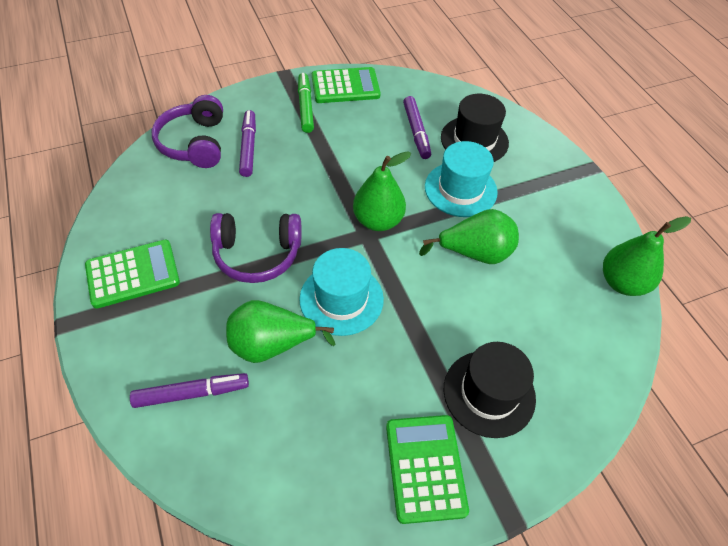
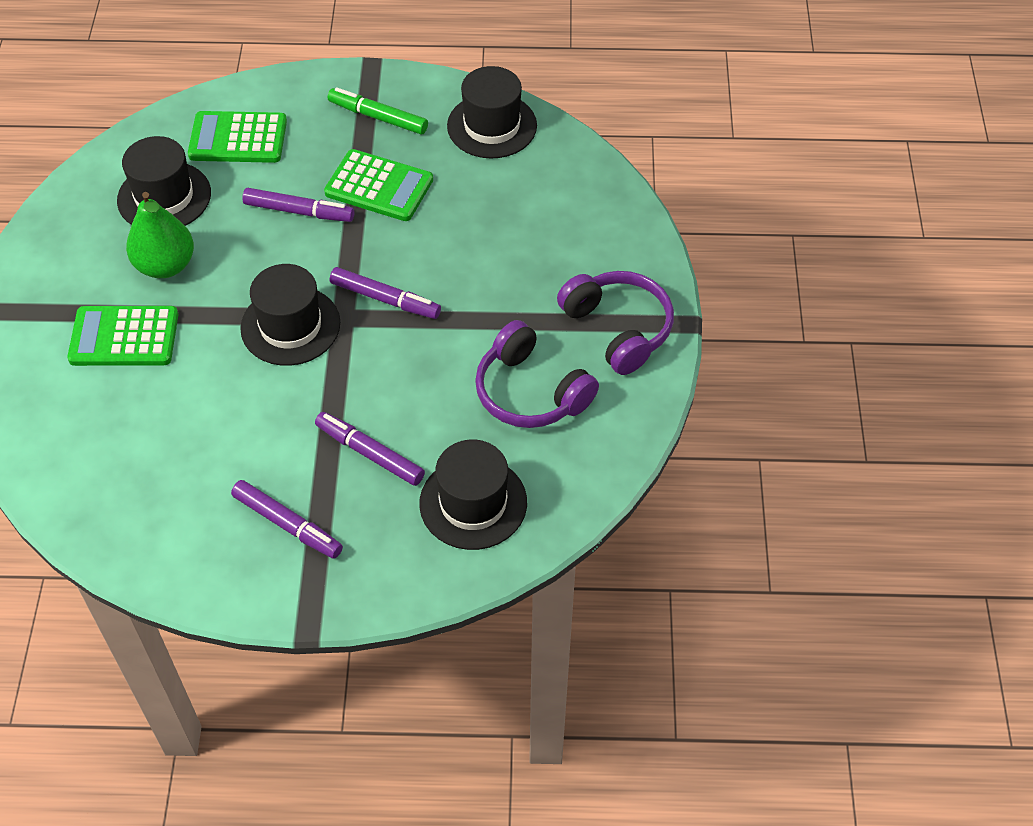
black hat: [441,94,509,162] [444,342,536,438] = 2 -> [117,136,211,226] [240,264,340,366] [419,440,527,550] [447,66,537,159] = 4
green pear: [226,300,335,363] [353,151,411,231] [419,209,519,264] [603,216,691,296] = 4 -> [126,192,194,278] = 1
purple marker: [130,373,249,408] [239,110,256,177] [403,96,431,159] = 3 -> [231,480,343,559] [242,188,354,222] [315,412,425,486] [330,267,441,319] = 4
turquoise hat: [299,248,384,336] [425,141,498,217] = 2 -> none = 0

